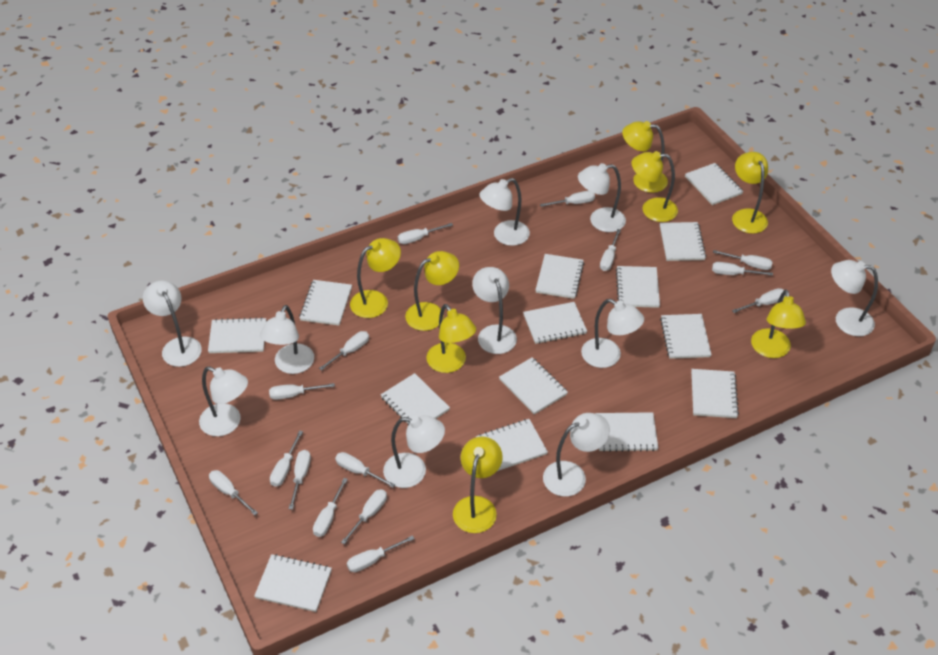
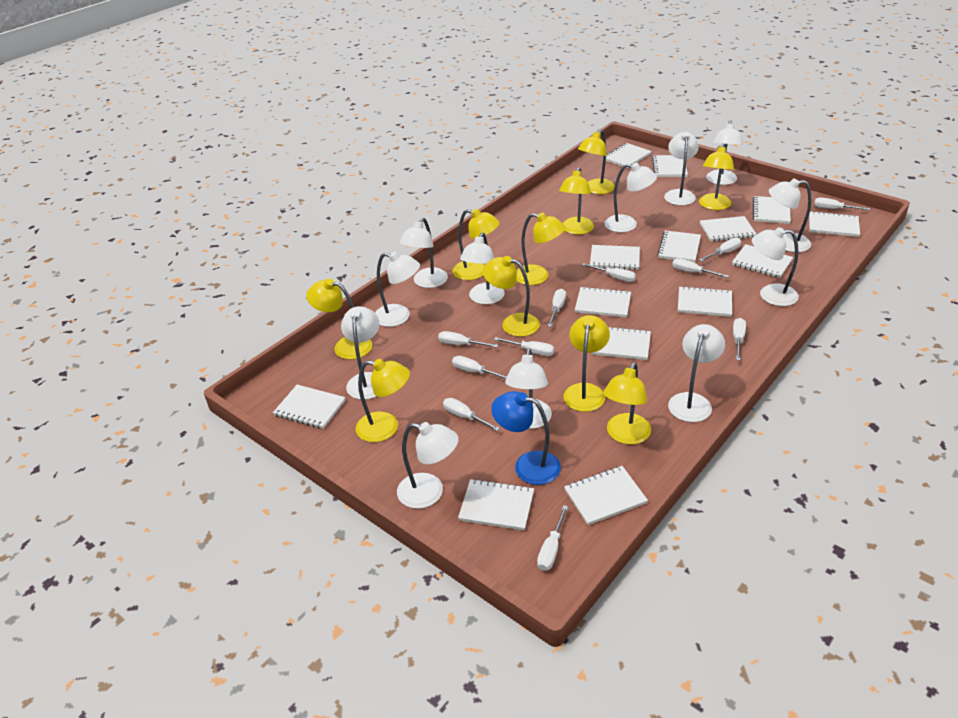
blue lamp: none = 0 -> [491,391,561,485] = 1
white lamp: [143,281,202,367] [199,366,248,436] [260,305,314,374] [383,415,445,488] [472,267,517,354] [479,178,530,246] [543,413,610,497] [578,163,626,232] [581,299,644,368] [831,260,878,336] = 10 -> [341,306,379,400] [375,252,420,327] [397,422,459,509] [400,218,448,288] [460,232,505,304] [505,348,552,429] [604,163,657,232] [664,132,699,206] [668,324,725,422] [706,120,743,185] [752,227,799,306] [769,178,811,252] = 12
white screwdriver: [209,470,258,516] [269,383,335,400] [270,430,303,487] [289,450,311,510] [313,478,348,537] [319,331,369,371] [335,452,395,488] [341,489,387,545] [347,535,415,572] [398,223,453,244] [540,191,595,207] [600,229,621,271] [712,262,773,276] [713,250,773,270] [732,288,786,313] = 15 -> [438,331,498,348] [443,398,500,431] [452,356,507,379] [494,337,554,356] [537,505,568,571] [548,289,566,327] [582,263,636,282] [672,258,729,278] [699,238,741,262] [733,318,746,360] [814,197,870,210] = 11
yellow lamp: [350,238,401,318] [405,251,459,331] [426,304,476,373] [453,436,503,533] [622,121,668,193] [631,151,678,222] [732,152,768,234] [751,289,806,358] = 8 -> [306,279,372,359] [355,359,410,442] [453,209,500,280] [482,256,540,337] [516,213,565,285] [559,167,594,235] [563,315,610,412] [578,130,615,194] [603,362,651,444] [699,143,734,210] = 10

